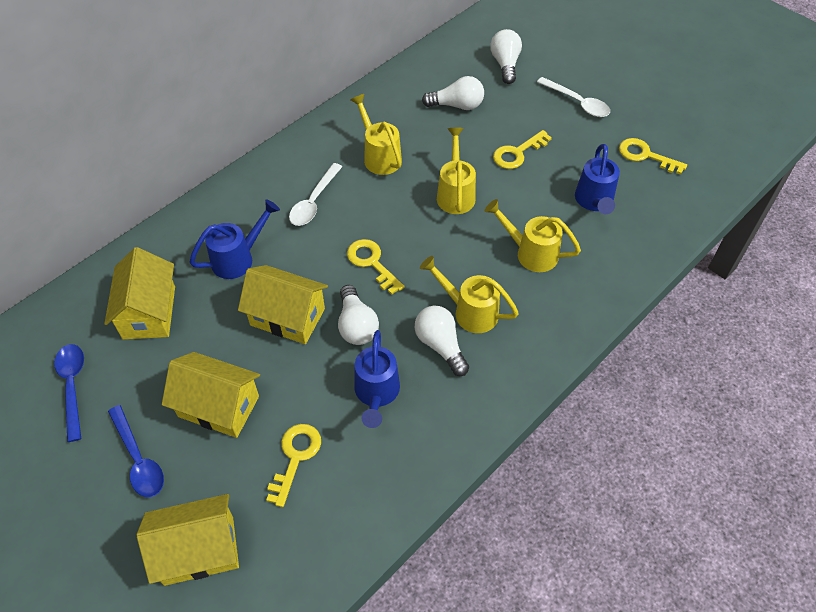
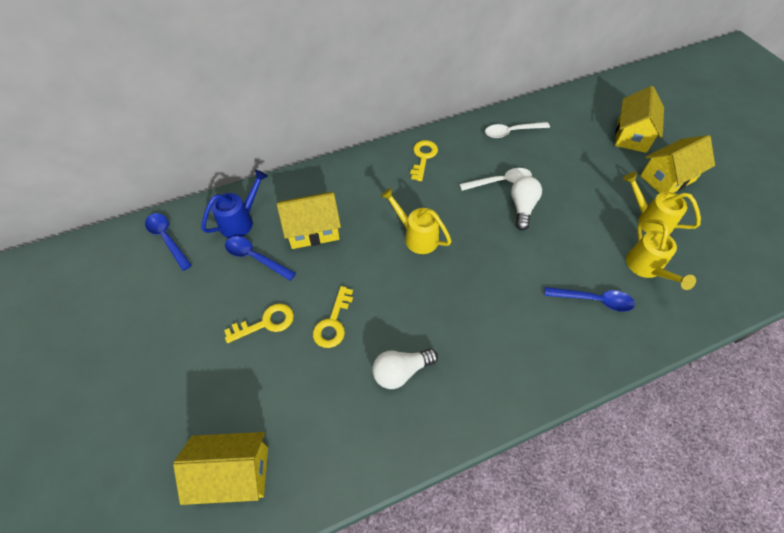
blue spoon: [54,344,84,442] [108,405,164,497] = 2 -> [145,213,192,271] [225,236,296,281] [545,287,635,312] = 3
blue watering can: [189,200,280,279] [354,330,400,428] [575,144,620,214] = 3 -> [202,170,268,238] = 1
white light bulb: [338,285,379,345] [414,306,469,376] [422,76,484,110] [490,29,522,84] = 4 -> [372,349,438,389] [511,176,542,230] = 2
yellow key: [266,424,321,507] [347,239,405,295] [493,130,552,169] [619,138,687,175] = 4 -> [224,304,294,343] [313,286,353,348] [410,140,438,181] = 3
yellow watering can: [350,94,402,175] [420,256,519,333] [437,128,476,214] [485,199,581,272] = 4 -> [380,188,452,254] [623,172,701,235] [626,219,696,290] = 3

